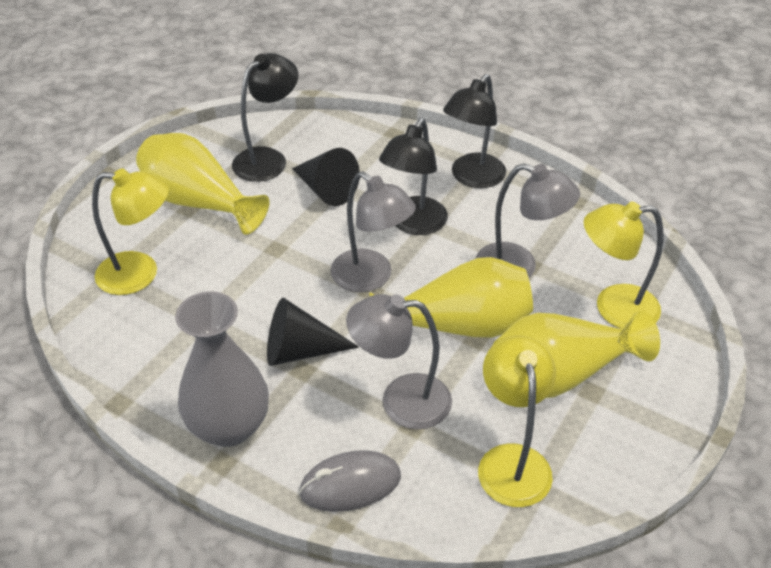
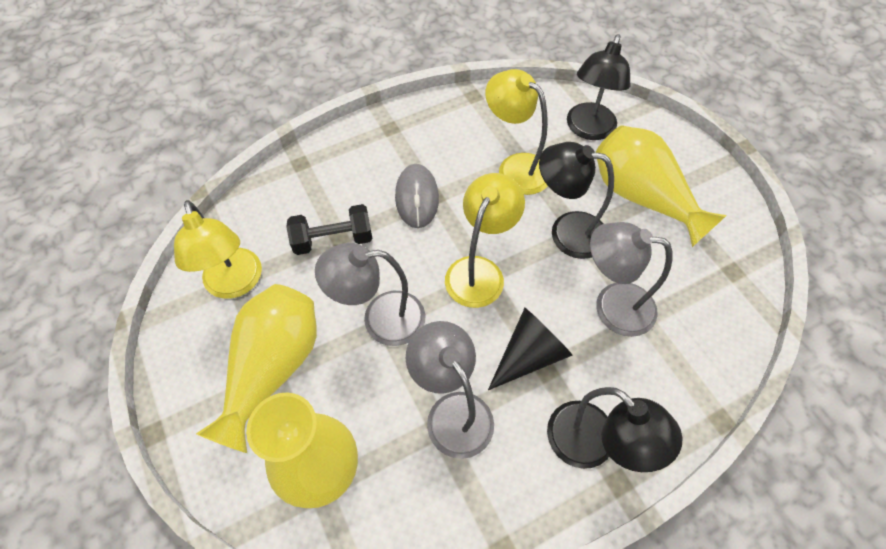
black cone: [267,298,359,366] [292,148,360,206] = 2 -> [488,308,573,390] = 1
black dumbbell: none = 0 -> [286,204,372,255] = 1
grey vase: [175,291,269,447] = 1 -> none = 0

